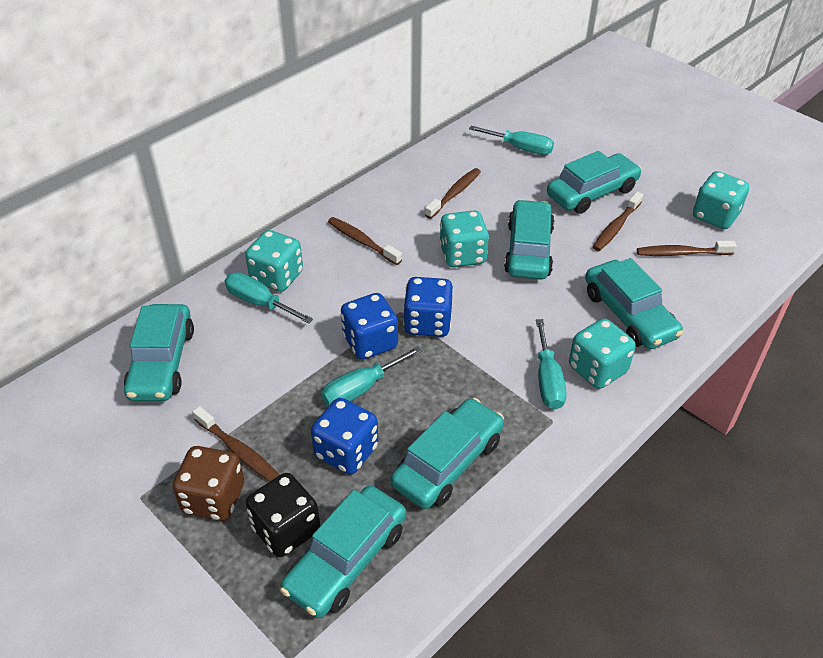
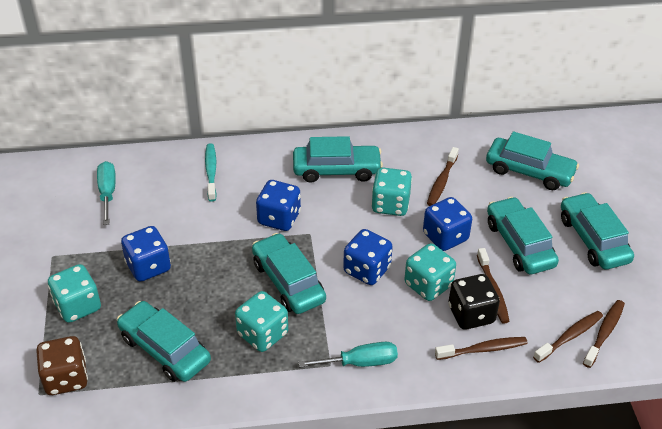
blue dice: [311,398,378,474] [341,293,398,360] [403,277,454,337] = 3 -> [121,226,171,282] [256,180,301,231] [343,229,393,285] [423,197,472,251] = 4
turquoise screwdriver: [225,272,313,324] [321,346,422,406] [469,126,554,155] [536,319,567,409] = 4 -> [97,161,116,225] [298,342,398,368] = 2
turquoise toothbrush: none = 0 -> [205,143,217,202] = 1

